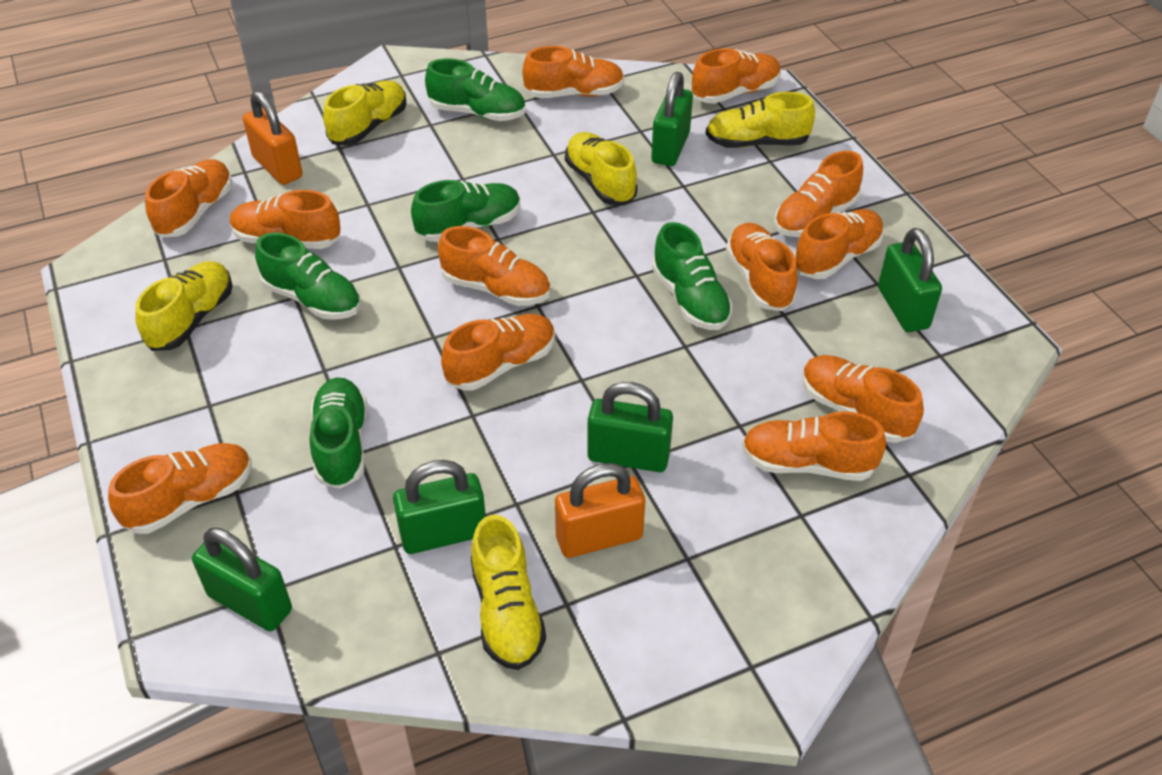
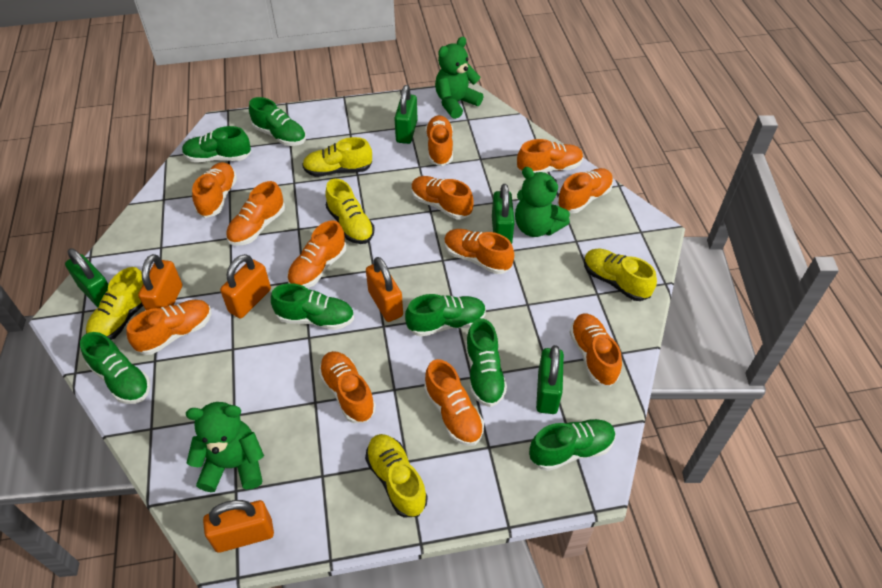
green padlock: [192,528,292,631] [393,460,486,554] [587,382,673,472] [651,72,693,166] [878,228,942,332] = 5 -> [65,248,109,308] [394,85,418,144] [492,184,515,244] [536,345,564,414] = 4
green shoe: [255,233,360,320] [310,377,367,489] [411,180,521,242] [425,58,525,121] [652,222,733,330] = 5 -> [80,332,150,404] [182,126,251,162] [249,97,306,146] [271,283,354,330] [405,294,486,337] [465,318,507,407] [529,419,616,471] = 7
green teddy bear: none = 0 -> [186,402,264,492] [435,37,484,119] [515,167,570,237] = 3
orange padlock: [243,91,303,185] [555,463,645,558] = 2 -> [138,254,182,310] [203,500,274,553] [220,254,271,319] [366,257,403,322] = 4

